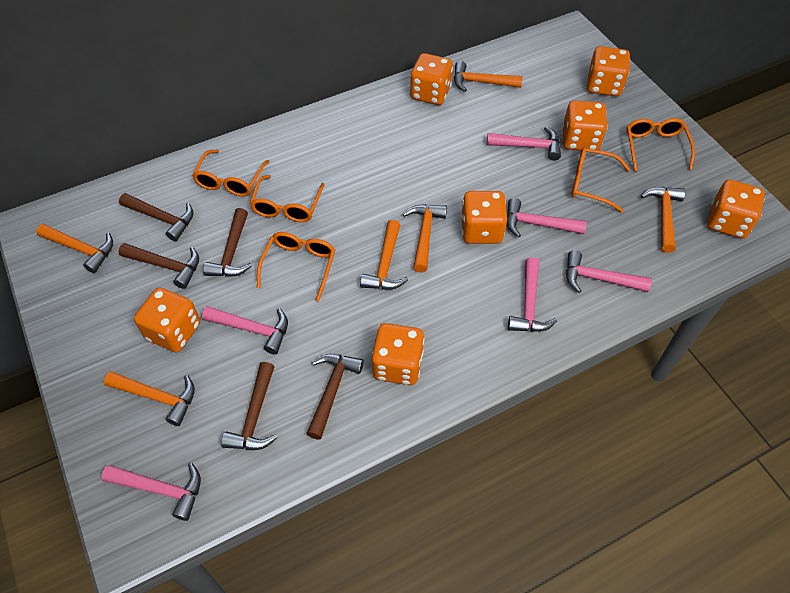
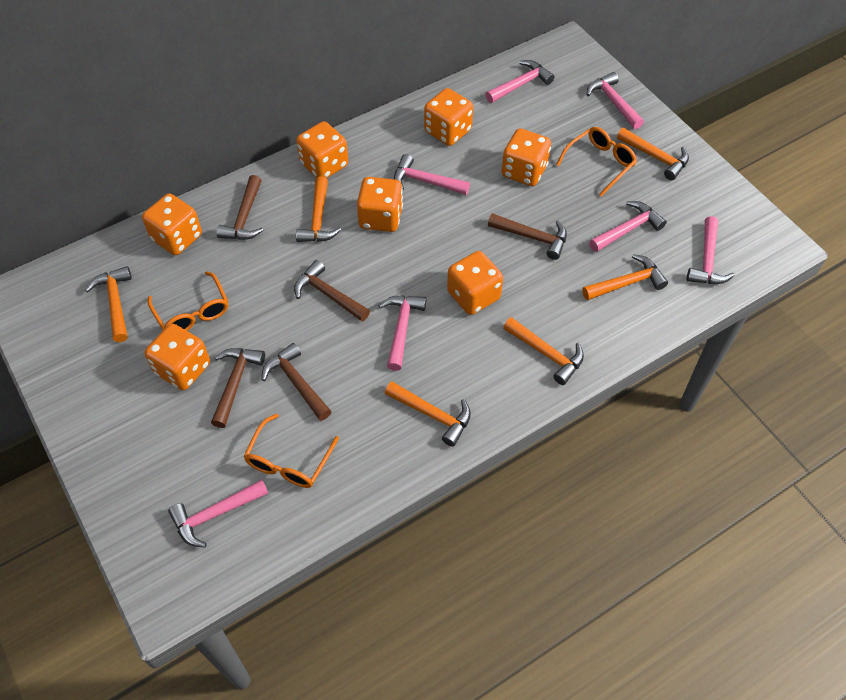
orange glasses: [192,149,270,197] [250,175,325,222] [257,232,335,302] [571,147,630,213] [626,118,695,171] = 5 -> [147,272,228,331] [243,414,339,488] [556,127,637,197] = 3
pink hammer: [101,463,201,521] [202,306,288,354] [487,126,561,161] [507,198,587,237] [508,257,557,332] [566,250,652,293] = 6 -> [168,479,269,548] [379,295,426,371] [394,154,470,195] [485,60,555,103] [586,72,644,129] [589,201,667,252] [687,216,734,284] = 7

